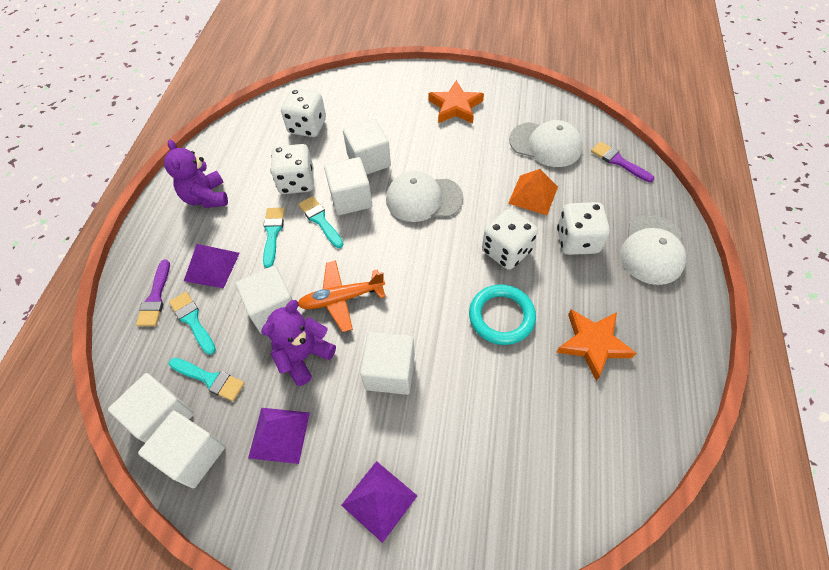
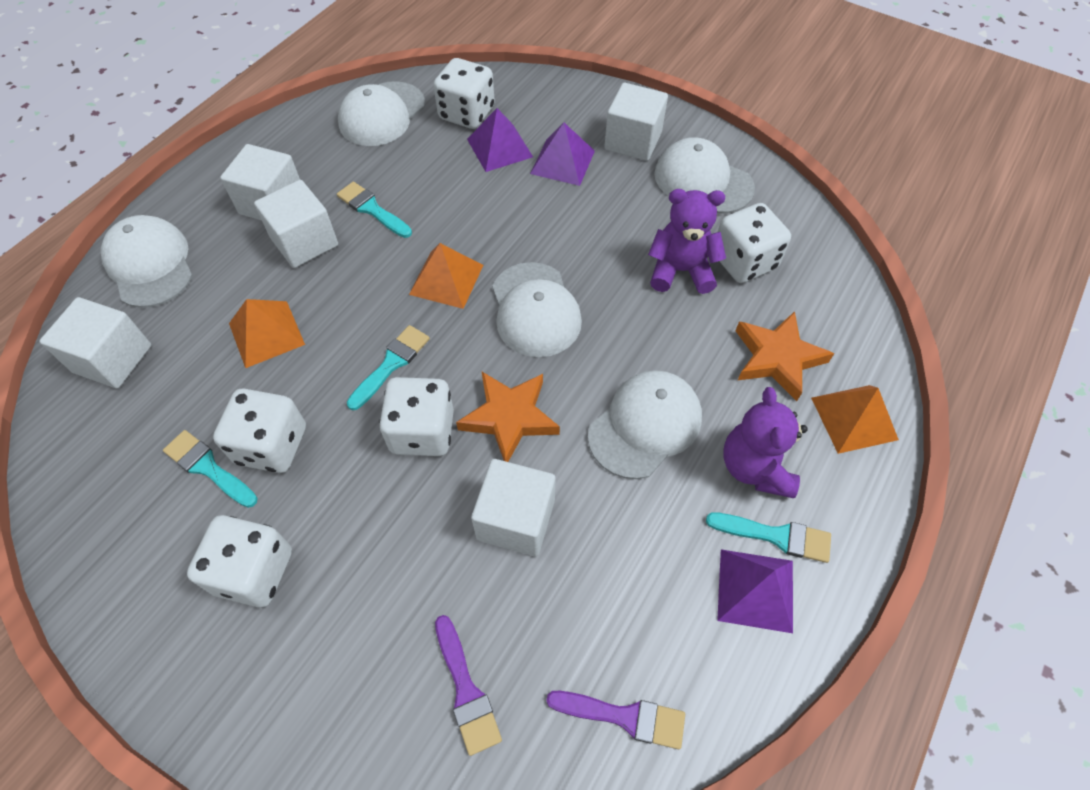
orange plane: [298,261,386,332] = 1 -> none = 0
orange pyramid: [508,169,558,215] = 1 -> [229,299,305,368] [409,243,483,309] [811,385,899,454] = 3
turquoise ring: [469,284,536,345] = 1 -> none = 0
white cap: [386,171,463,222] [509,120,583,167] [620,215,686,285] = 3 -> [100,215,193,308] [338,81,425,146] [492,262,582,357] [588,370,702,479] [654,137,755,214] = 5
white cube: [108,373,194,443] [138,411,225,488] [235,265,298,334] [324,157,372,215] [343,119,391,175] [360,332,415,395] = 6 -> [40,297,151,388] [220,144,300,220] [254,180,338,268] [471,459,556,556] [604,83,668,161] = 5
white dice: [270,144,314,194] [281,89,326,137] [482,209,538,270] [557,202,610,255] = 4 -> [187,515,292,607] [213,389,306,473] [379,377,454,456] [433,58,495,129] [718,203,791,283] = 5

